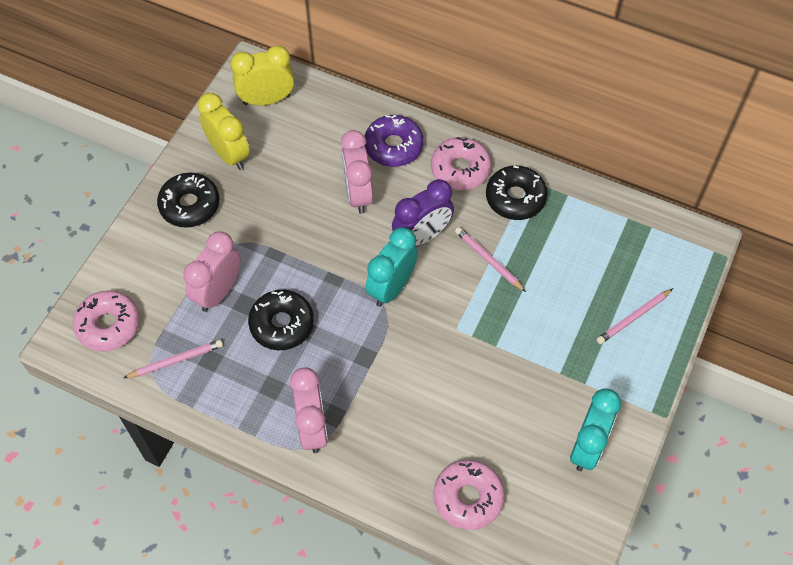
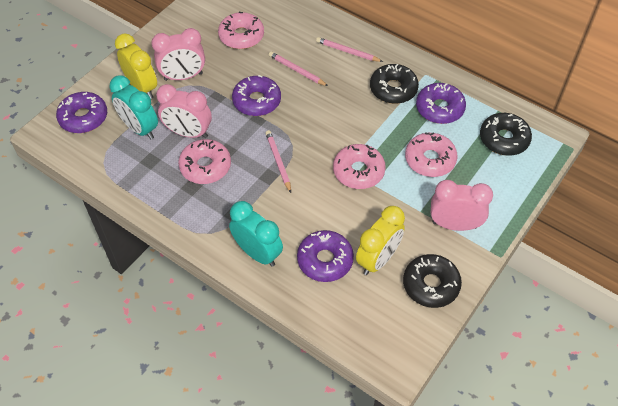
pink donut: [73,291,140,351] [431,137,491,190] [434,460,505,530] = 3 -> [178,139,231,184] [218,12,264,49] [333,144,386,189] [405,132,458,177] = 4
purple clock: [392,179,454,247] = 1 -> none = 0
purple donut: [365,115,424,167] = 1 -> [56,92,107,133] [232,75,281,116] [297,230,354,282] [416,83,466,124] = 4

